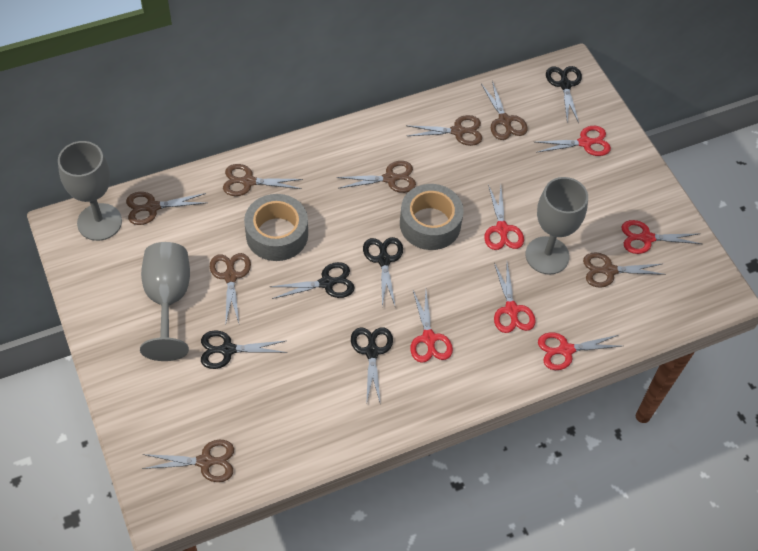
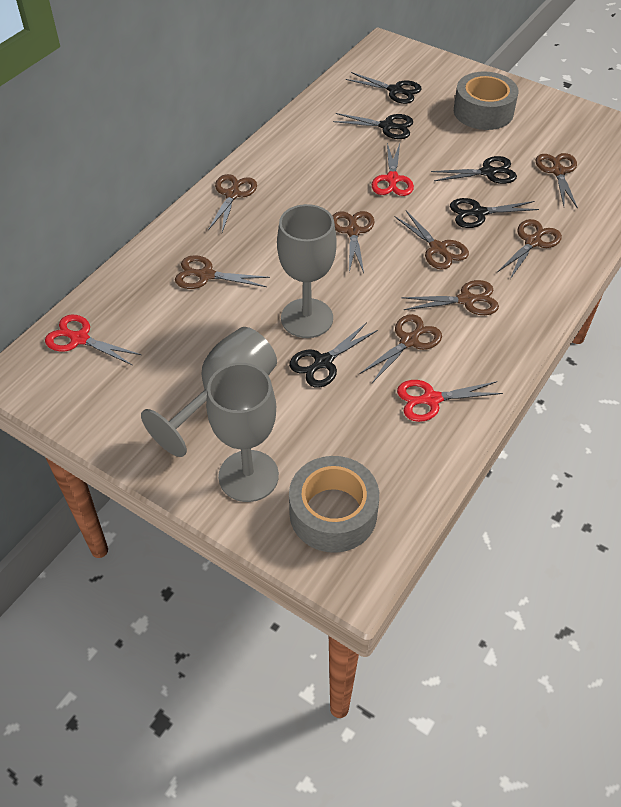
red scissors: [410,290,453,363] [484,185,524,250] [494,263,536,333] [536,126,611,156] [538,332,622,370] [622,220,702,254] = 6 -> [45,315,141,365] [372,143,414,196] [397,380,503,422] = 3

